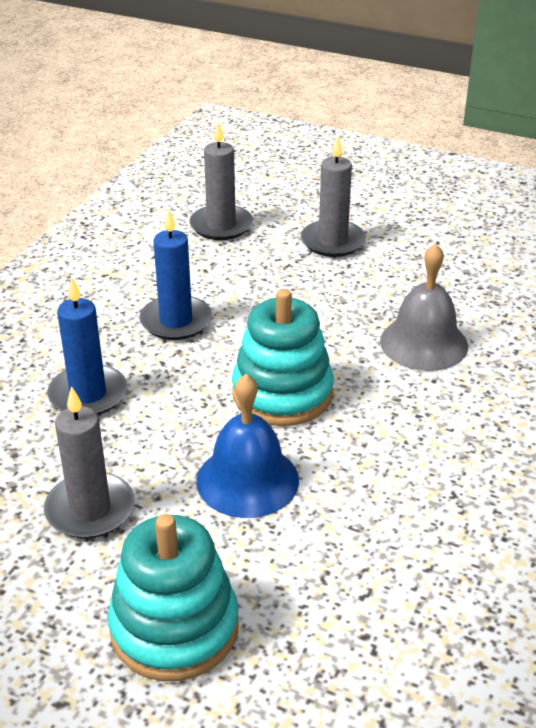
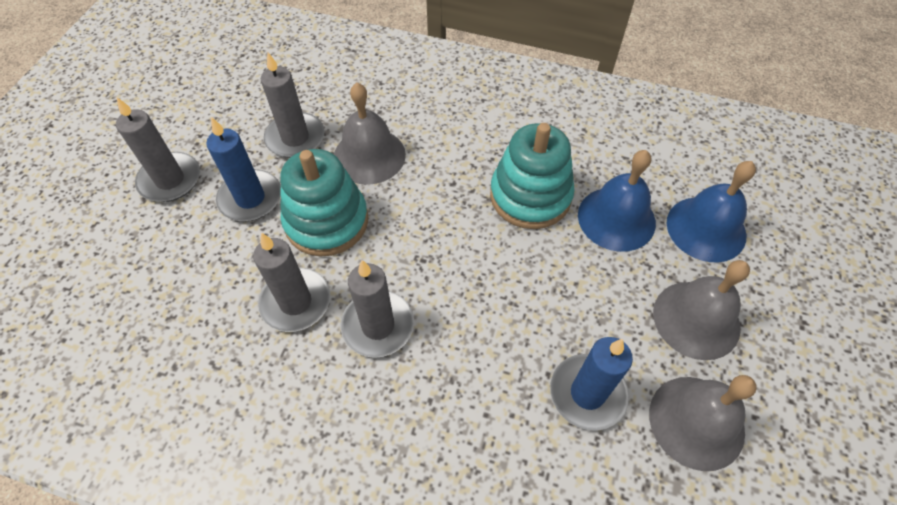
blue bell: [197,374,299,518] = 1 -> [578,150,656,252] [667,161,756,262] = 2
grey bell: [380,243,468,371] = 1 -> [334,83,406,185] [649,375,757,471] [653,260,750,360] = 3
grey candle: [44,386,135,539] [189,122,253,240] [301,136,366,257] = 3 -> [116,97,200,202] [253,232,330,332] [261,53,325,158] [341,260,414,358] = 4

